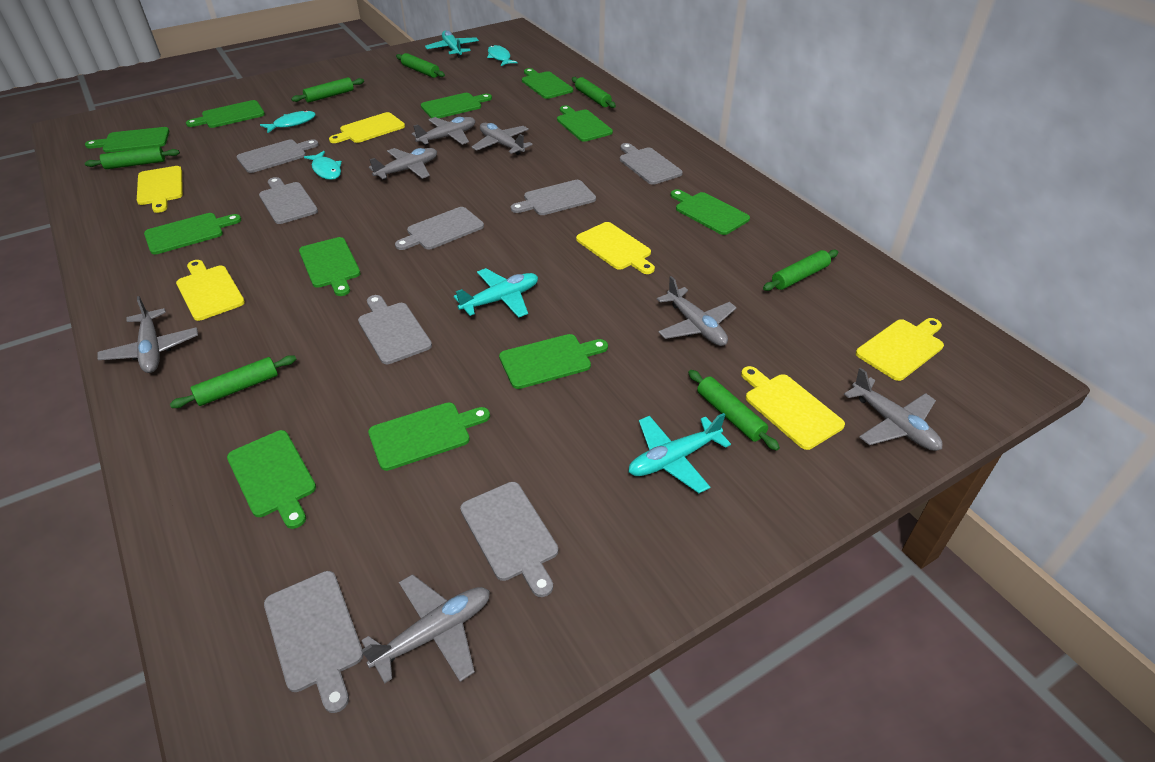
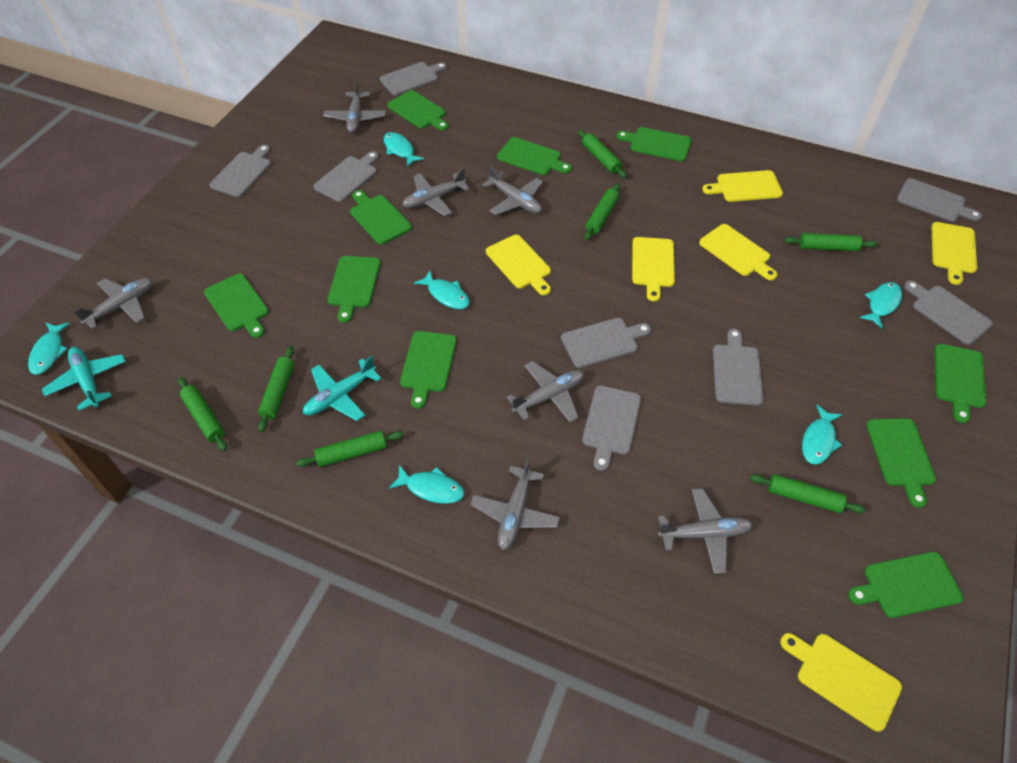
green cutting board: [85,127,170,153] [144,213,241,254] [186,100,265,128] [227,430,316,529] [299,237,360,296] [368,402,490,471] [421,93,492,118] [499,334,608,389] [522,68,573,99] [557,105,613,142] [670,189,750,235] = 11 -> [204,273,269,338] [328,256,381,323] [350,190,412,244] [387,90,449,131] [400,331,457,409] [497,137,572,175] [616,127,692,161] [848,552,964,618] [866,418,936,508] [935,344,987,423] = 10
turquoise fish: [260,110,316,133] [304,151,342,180] [487,45,517,66] = 3 -> [28,322,70,375] [384,132,424,167] [389,465,464,504] [414,270,470,309] [802,405,843,465] [860,282,902,329] = 6
turquoise plane: [425,31,479,58] [454,268,538,318] [628,413,731,493] = 3 -> [42,347,126,411] [303,356,382,421] = 2

